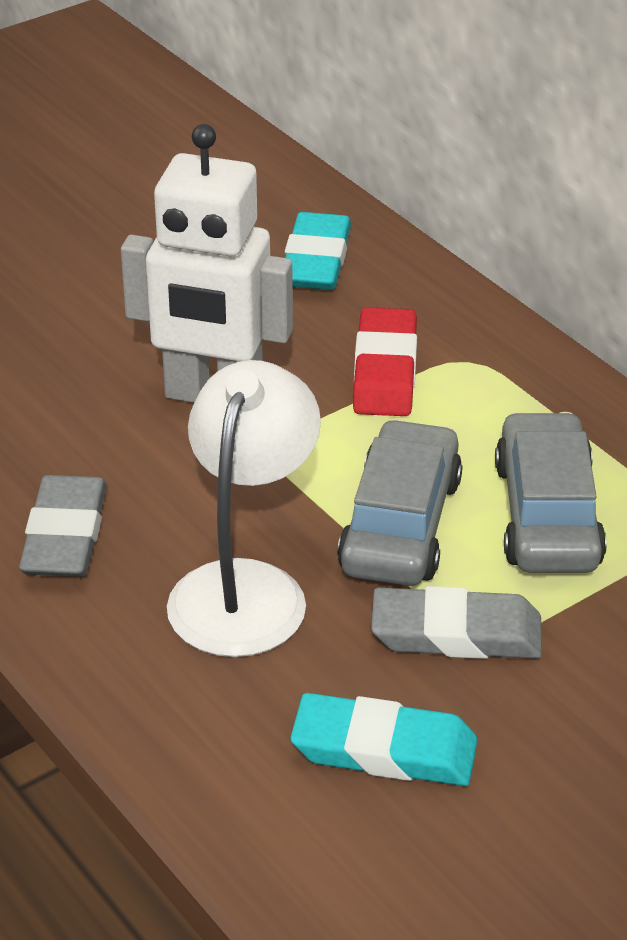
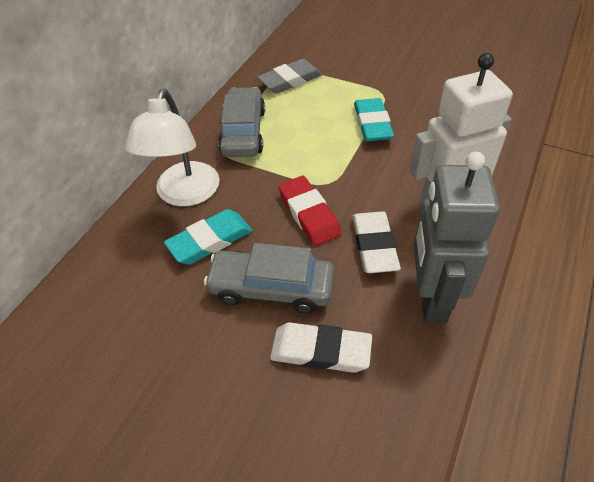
grey eraser: [19,475,107,577] [371,586,542,659] = 2 -> [257,59,322,94] = 1
grey robot: none = 0 -> [413,152,500,323] = 1
white eraser: none = 0 -> [270,322,372,373] [352,211,401,273] = 2

